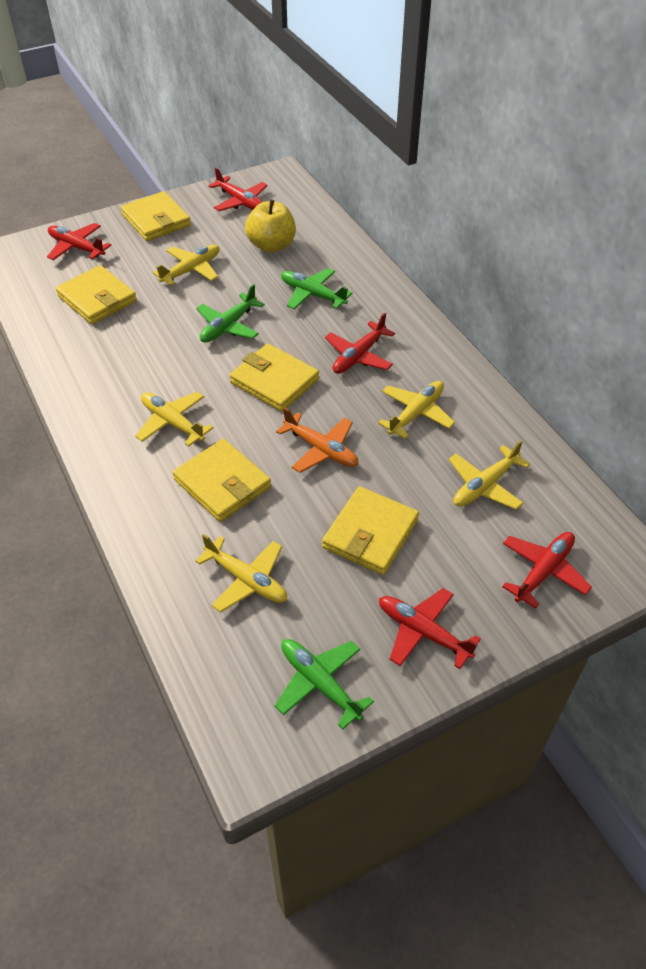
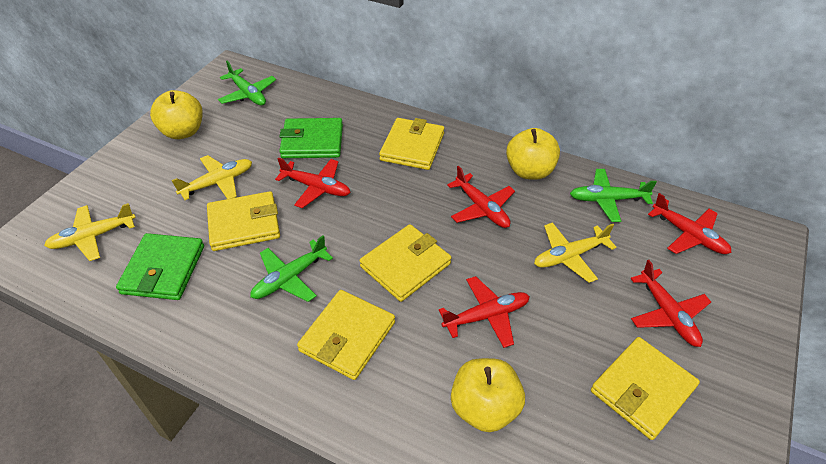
green wallet: none = 0 -> [116,233,204,300] [279,118,343,158] = 2
orange plane: [276,407,359,473] = 1 -> none = 0
yellow apple: [245,199,296,253] = 1 -> [150,90,203,139] [451,358,525,432] [506,128,560,180] = 3
yellow plane: [135,392,214,447] [153,244,220,285] [195,534,287,612] [378,381,455,439] [449,440,530,510] = 5 -> [44,203,136,261] [171,155,252,200] [534,222,617,283] = 3

